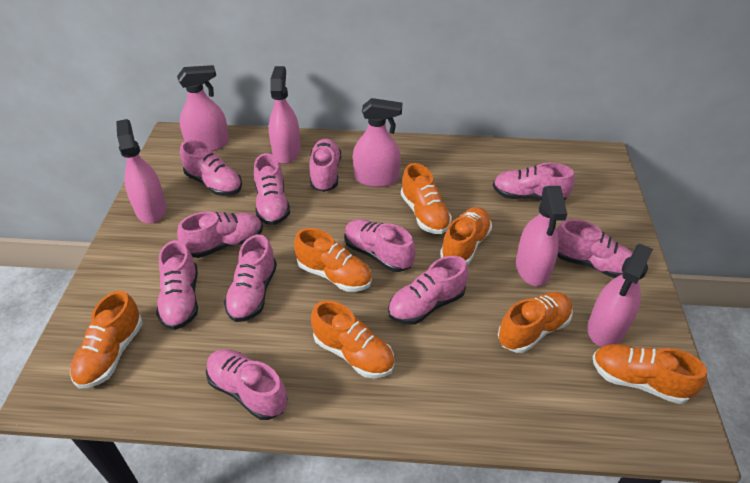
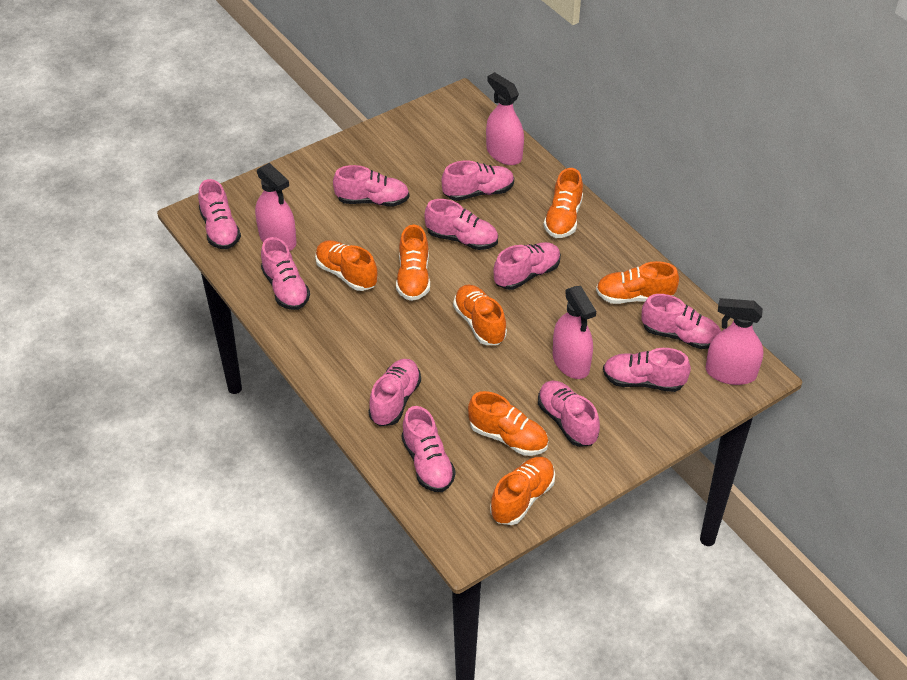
pink spray bottle: [116,119,167,224] [177,65,229,151] [269,66,301,164] [353,98,402,187] [516,186,567,287] [587,244,653,347] = 6 -> [255,163,297,251] [486,72,524,165] [553,286,596,379] [706,298,764,385] = 4

